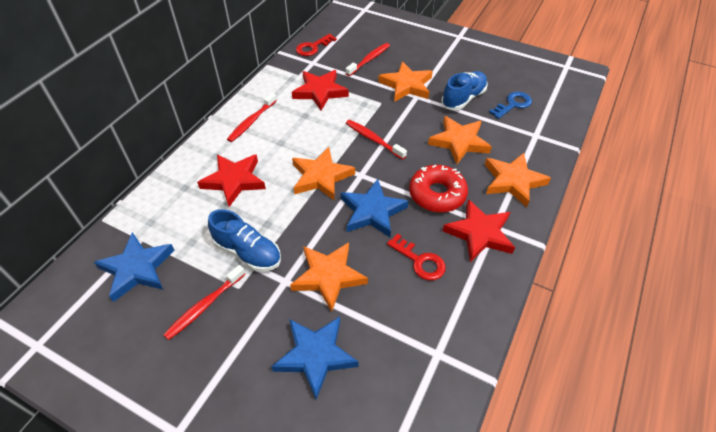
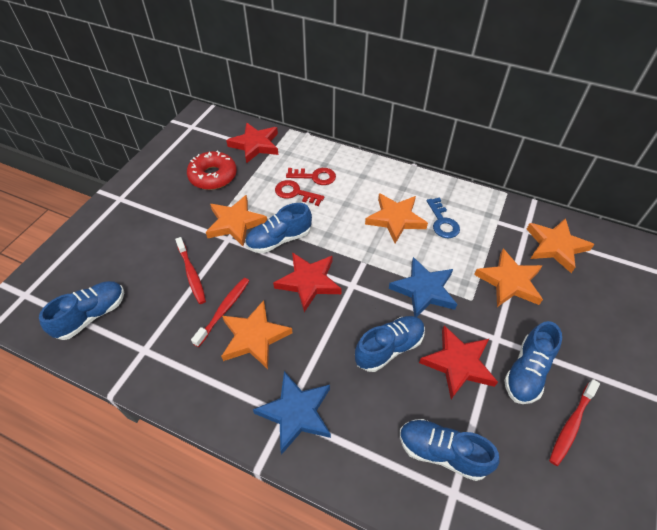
blue shoe: [208,209,281,272] [442,71,488,110] = 2 -> [39,281,124,340] [245,203,312,253] [355,316,425,372] [400,419,499,481] [504,321,562,404] = 5
blue star: [94,232,175,302] [271,317,359,400] [341,179,409,237] = 3 -> [253,371,331,455] [389,257,457,317] = 2
red toothbrush: [163,265,245,340] [227,93,277,142] [345,43,390,76] [346,120,407,160] = 4 -> [175,237,206,304] [191,278,249,347] [549,379,600,466] = 3

